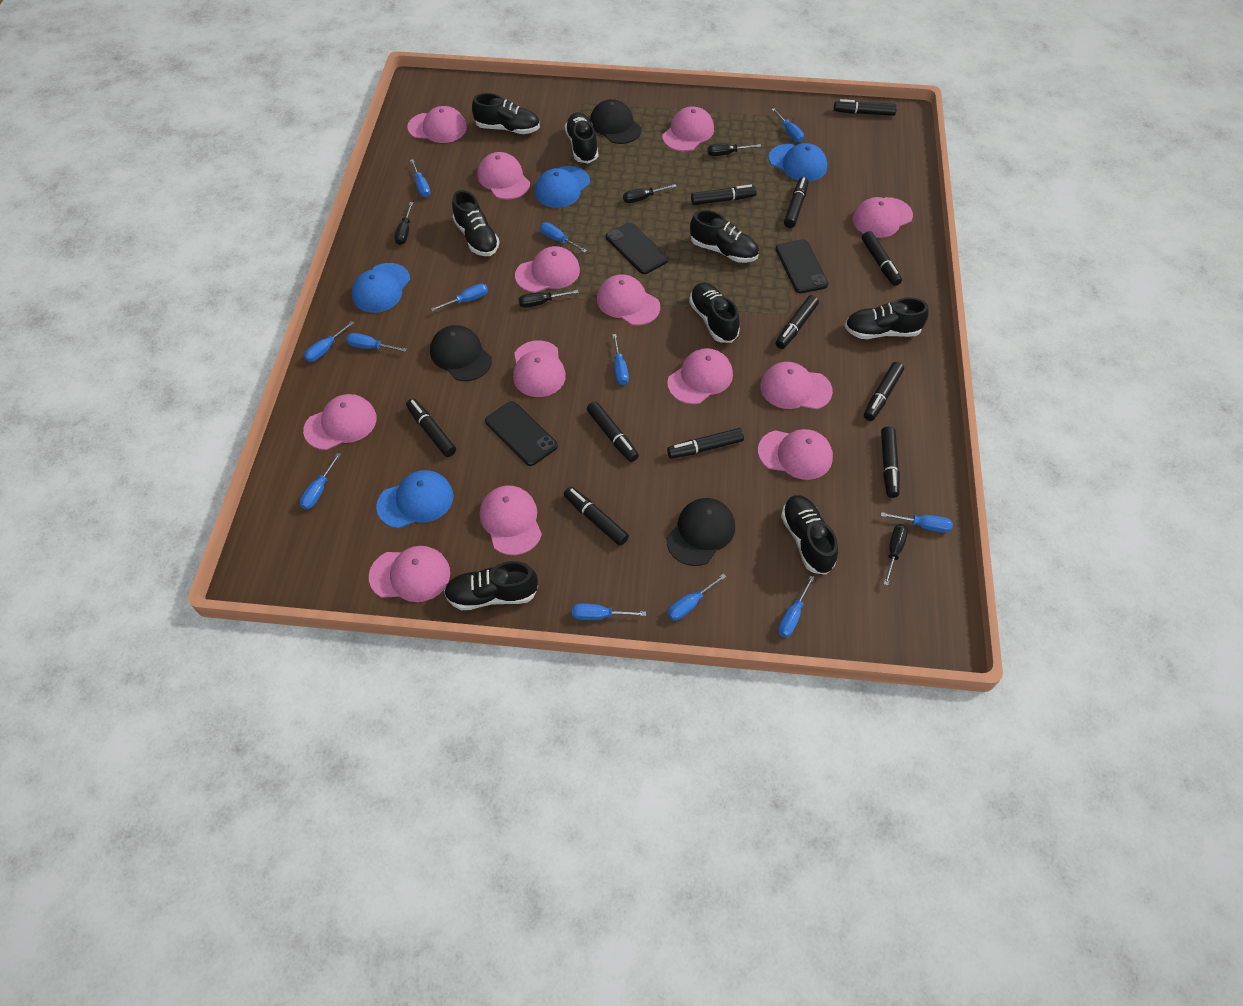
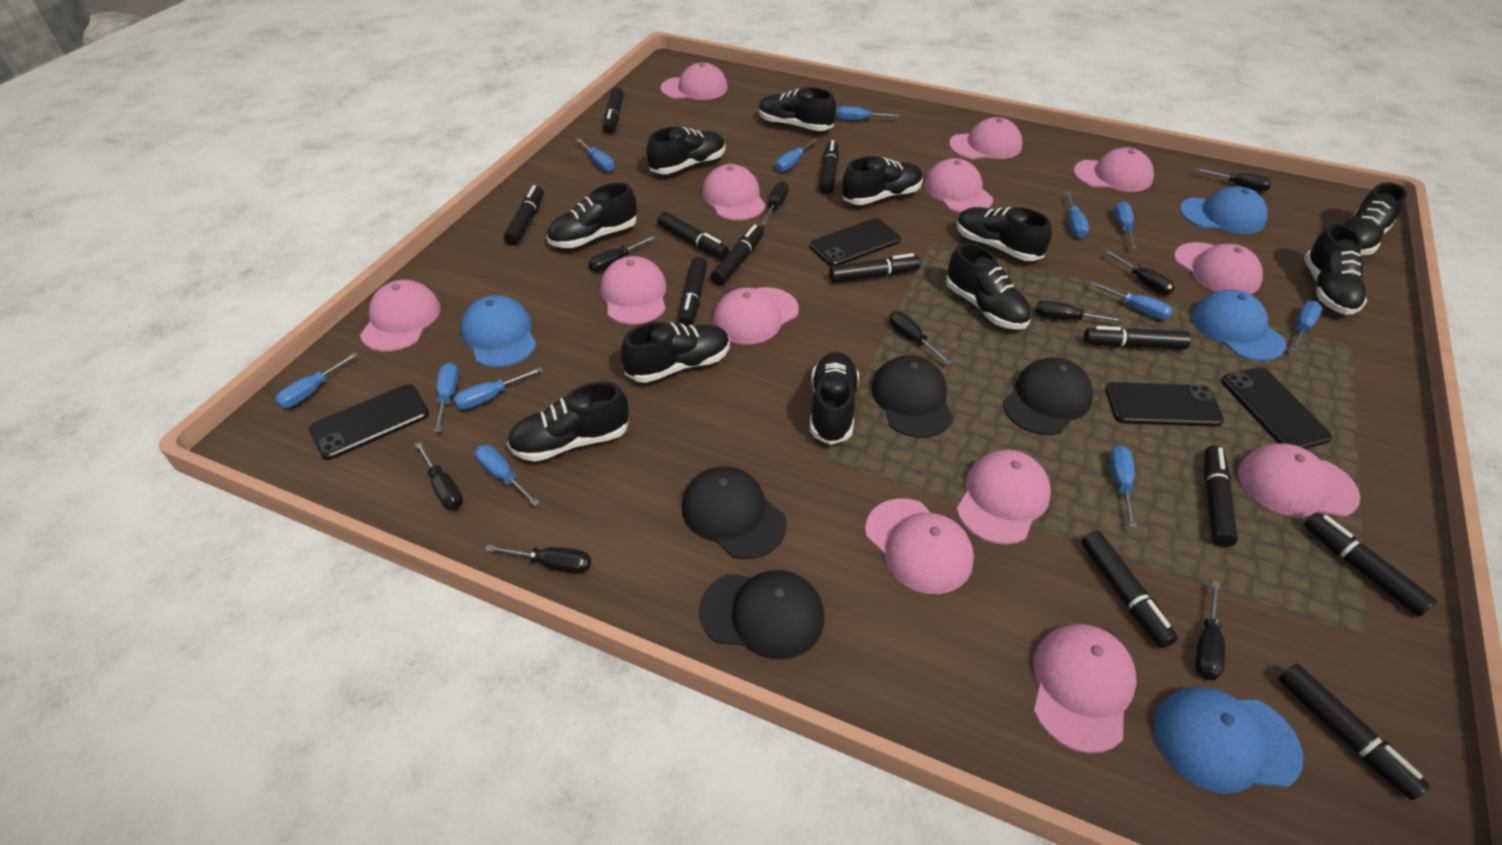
black cap: [430,325,492,381] [590,99,642,144] [667,498,735,566] = 3 -> [682,466,787,559] [699,570,824,659] [871,355,953,438] [1003,357,1093,435] = 4
black marker: [406,399,456,457] [564,487,629,546] [587,401,639,462] [667,428,744,459] [691,185,757,205] [776,295,819,349] [784,177,809,228] [834,99,897,116] [862,231,902,286] [864,362,904,421] [881,426,900,498] = 11 -> [504,185,544,245] [603,87,624,134] [658,212,729,259] [678,257,707,326] [710,224,764,285] [819,140,839,194] [829,253,921,283] [1081,531,1178,648] [1084,326,1191,349] [1204,445,1238,547] [1278,664,1430,800] [1304,513,1437,617] = 12
black phone: [485,401,558,466] [606,222,668,274] [776,239,829,293] = 3 -> [309,384,429,460] [810,218,901,266] [1105,382,1224,427] [1221,367,1332,449] = 4
black screwdriver: [394,202,413,245] [518,290,579,308] [623,184,677,203] [707,144,761,156] [884,524,908,586] = 5 -> [415,441,463,510] [485,545,591,574] [588,235,656,272] [761,181,789,225] [889,311,952,365] [1035,301,1123,322] [1105,250,1175,295] [1195,580,1225,680] [1196,168,1272,191] = 9
black shoe: [444,561,538,610] [452,190,499,256] [472,93,540,134] [565,112,598,164] [689,283,740,343] [690,210,759,263] [781,495,838,575] [845,297,929,339] = 8 -> [507,382,629,462] [547,183,637,248] [621,322,730,383] [646,127,726,174] [758,87,836,131] [810,352,859,445] [842,156,923,205] [946,243,1031,330] [956,207,1052,261] [1304,223,1367,315] [1343,182,1407,255] = 11

